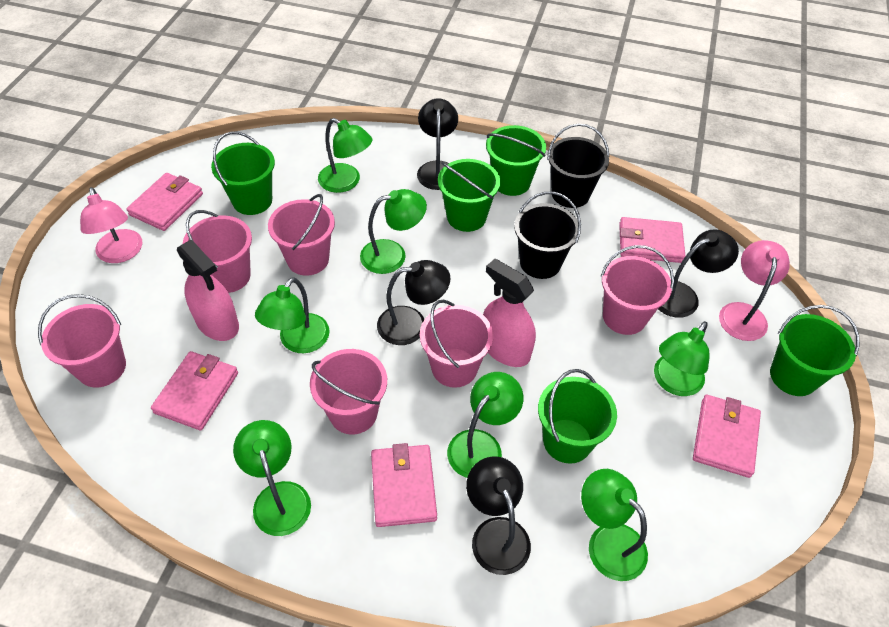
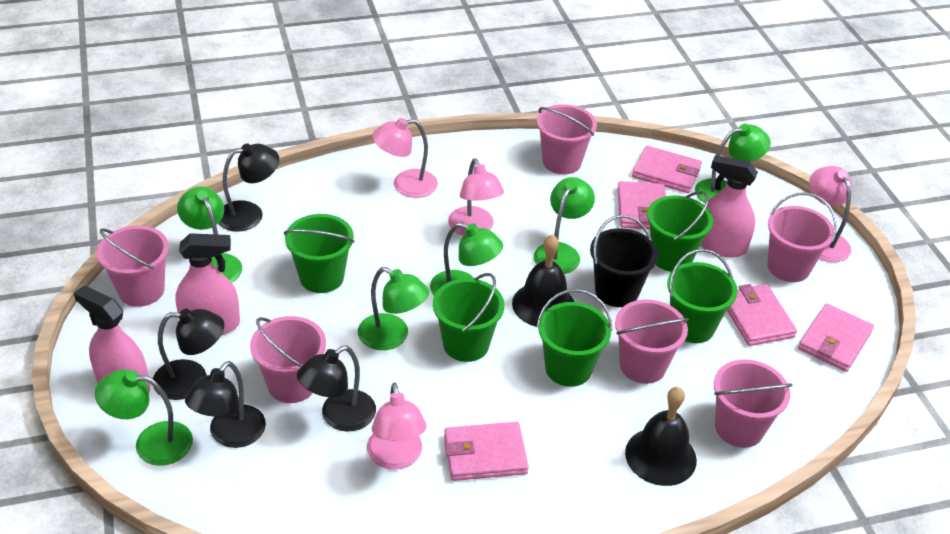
black bell: none = 0 -> [512,234,574,327] [625,387,697,486] = 2
black bucket: [514,192,581,279] [547,123,609,208] = 2 -> [590,215,658,307] = 1
green lamp: [233,420,311,536] [255,277,330,353] [318,118,372,193] [360,189,427,274] [447,372,523,478] [581,469,648,581] [654,321,710,396] = 7 -> [95,369,193,466] [177,187,242,283] [358,267,429,350] [430,222,503,295] [534,177,595,274] [695,124,771,203] = 6
pink lamp: [80,187,142,263] [719,240,790,341] = 2 -> [367,383,427,469] [372,118,438,198] [448,158,504,236] [809,166,852,262] = 4
pink spray bottle: [177,240,239,341] [483,259,536,367] = 2 -> [74,286,150,392] [175,233,240,335] [700,155,758,257] = 3

